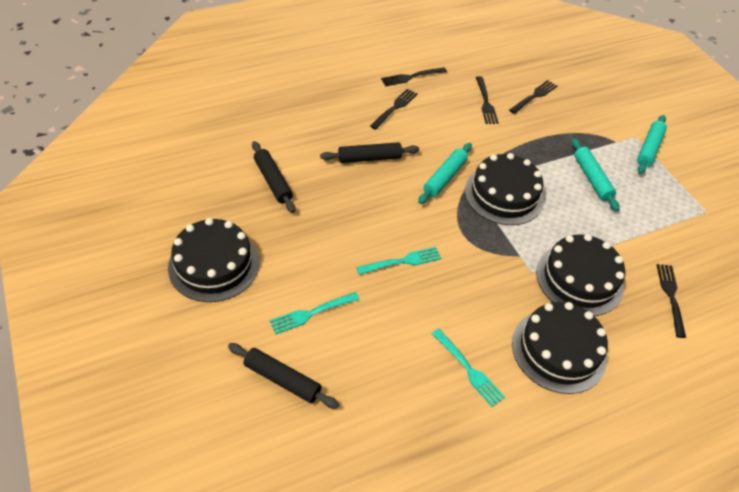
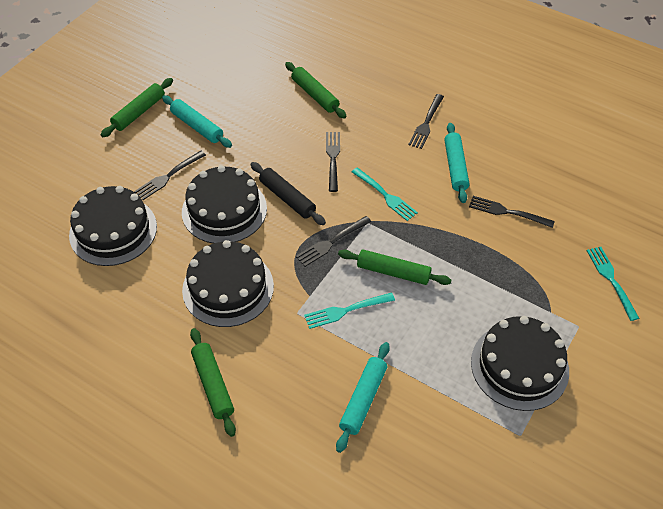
black rolling pin: [228,343,339,409] [252,141,295,213] [320,142,419,163] = 3 -> [251,162,326,225] = 1
green rolling pin: none = 0 -> [101,78,173,137] [190,328,236,437] [285,62,347,119] [338,250,451,285] = 4

